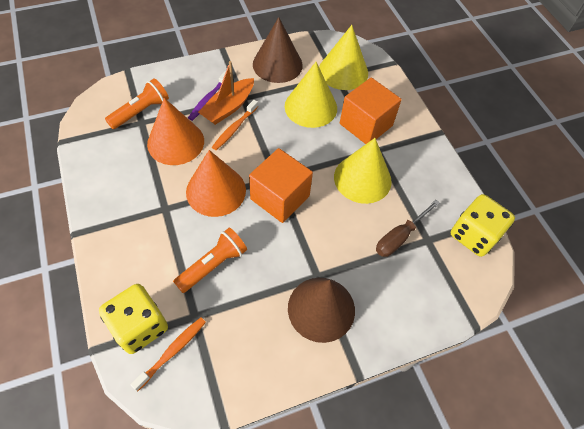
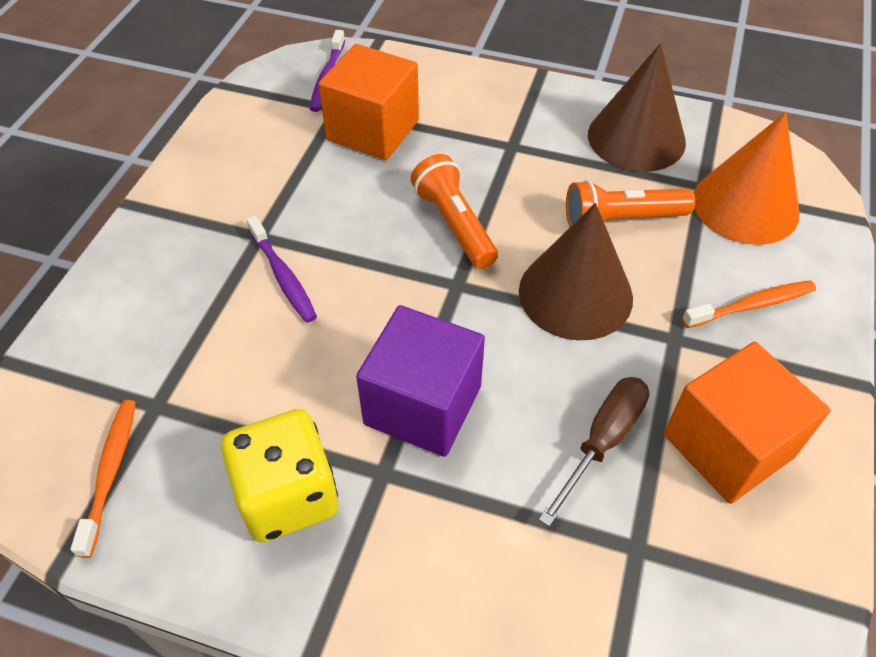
orange boat: [198,61,254,125] = 1 -> none = 0
orange cone: [147,98,204,165] [186,150,246,217] = 2 -> [694,112,800,245] = 1
purple cube: none = 0 -> [356,305,485,457] = 1
purple toothbrush: [188,71,226,121] = 1 -> [246,216,317,323] [310,30,345,112] = 2
yellow cone: [285,62,337,128] [319,25,368,90] [334,138,392,204] = 3 -> none = 0
yellow dice: [99,284,168,354] [451,194,515,257] = 2 -> [221,409,338,542] = 1

